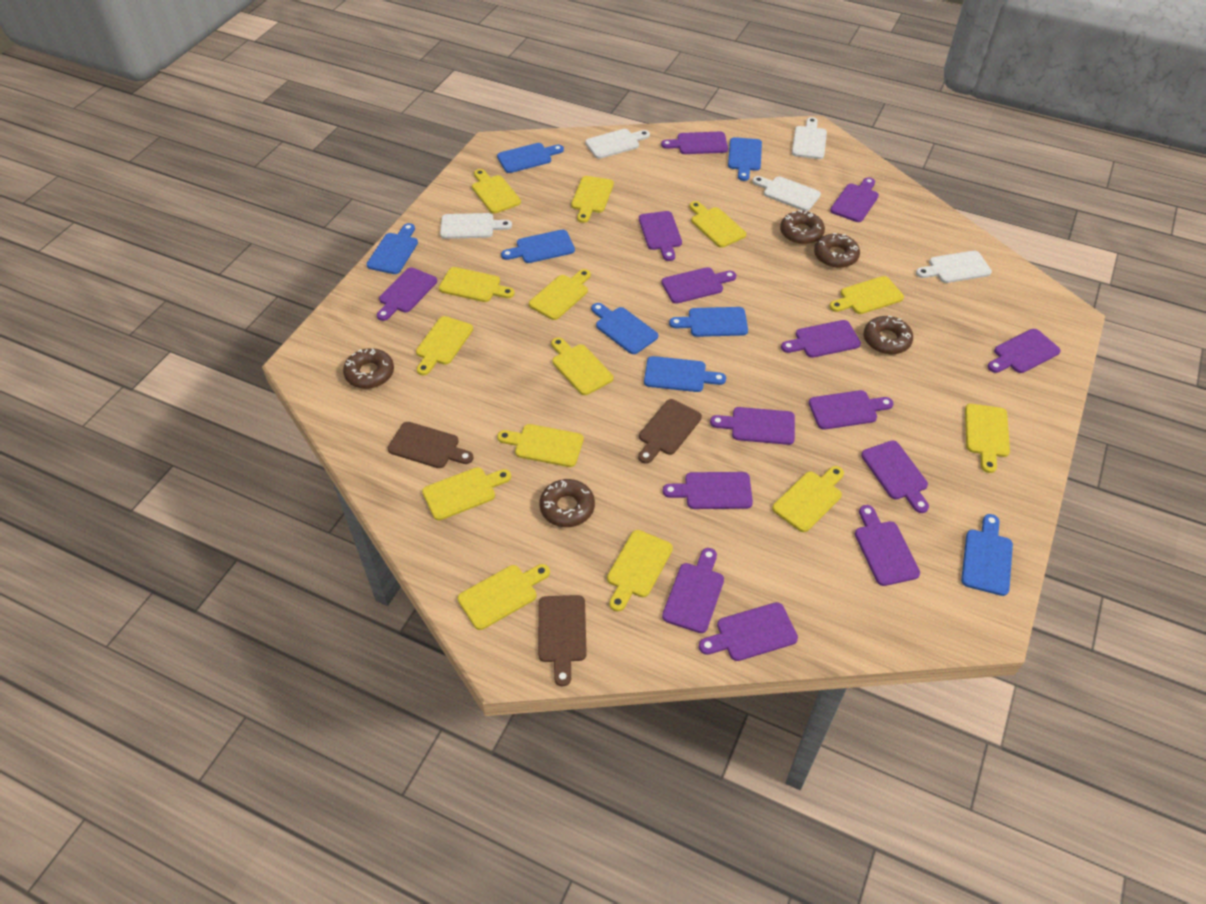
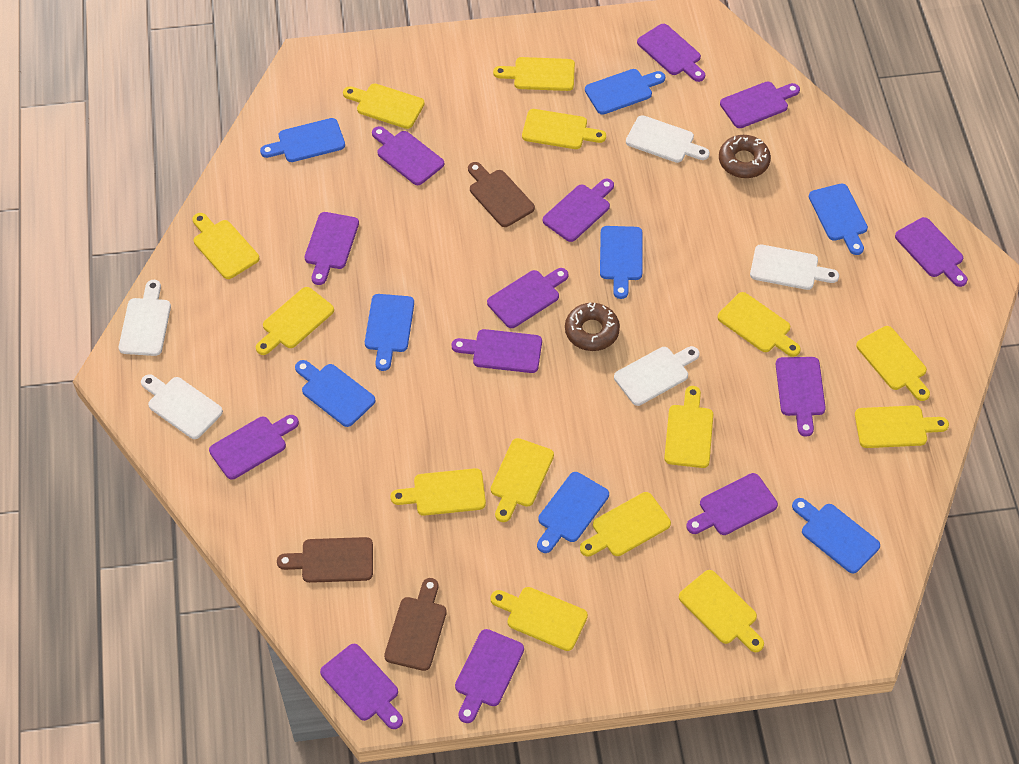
brown donut: [343,348,394,389] [539,479,595,527] [780,210,825,244] [814,233,860,268] [864,316,913,354] = 5 -> [565,302,620,351] [719,135,771,178] = 2
purple cutting board: [377,267,437,321] [639,211,682,261] [661,132,728,154] [661,267,736,304] [662,548,724,633] [663,472,753,509] [699,602,798,661] [710,407,795,445] [781,320,861,358] [809,390,894,430] [830,177,879,222] [855,505,920,586] [861,440,929,513] [987,329,1061,373] = 14 -> [209,415,299,480] [304,212,359,285] [320,644,403,729] [372,126,444,185] [452,329,542,373] [455,629,524,723] [487,268,568,328] [543,179,614,242] [637,24,705,82] [686,473,778,535] [720,82,800,128] [776,357,826,437] [895,217,968,287] = 13

